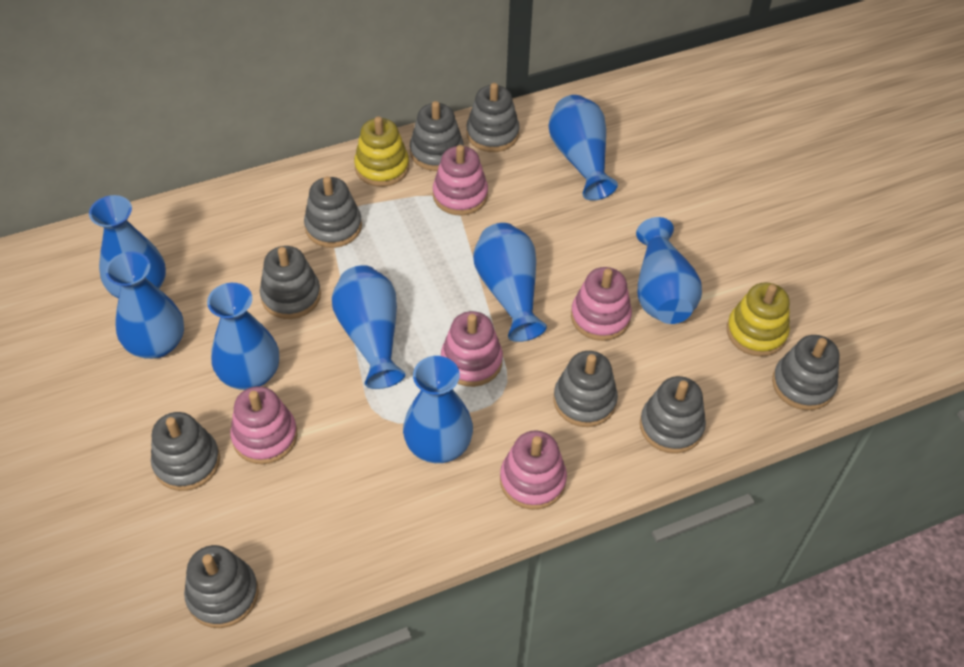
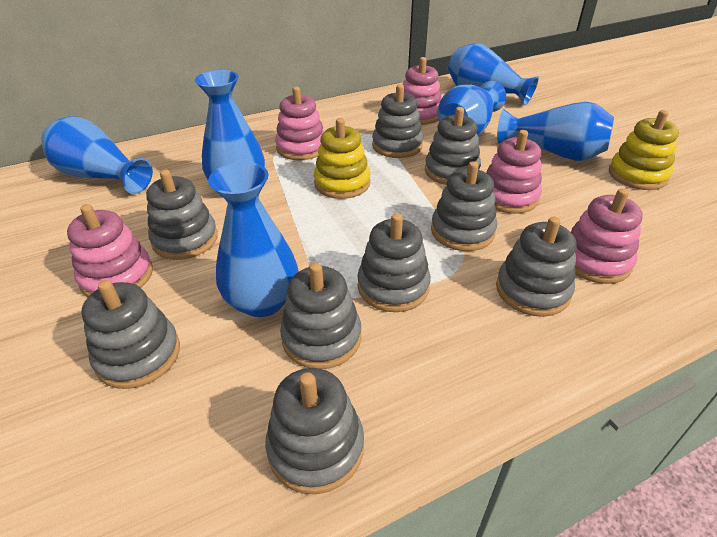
blue vase: [89,195,166,298] [106,252,184,359] [207,283,279,390] [332,265,405,389] [403,356,473,463] [473,223,547,342] [548,95,618,201] [636,217,702,324] = 8 -> [41,116,153,194] [195,70,265,180] [208,162,299,317] [438,81,506,136] [448,43,539,106] [497,102,614,161] = 6

